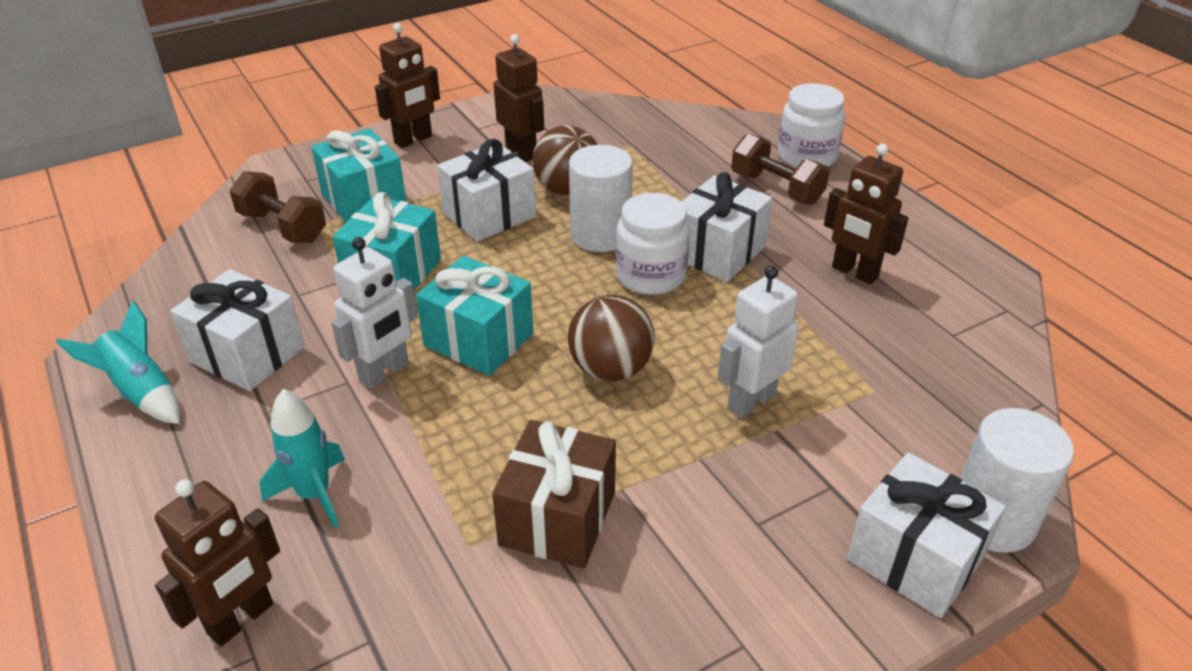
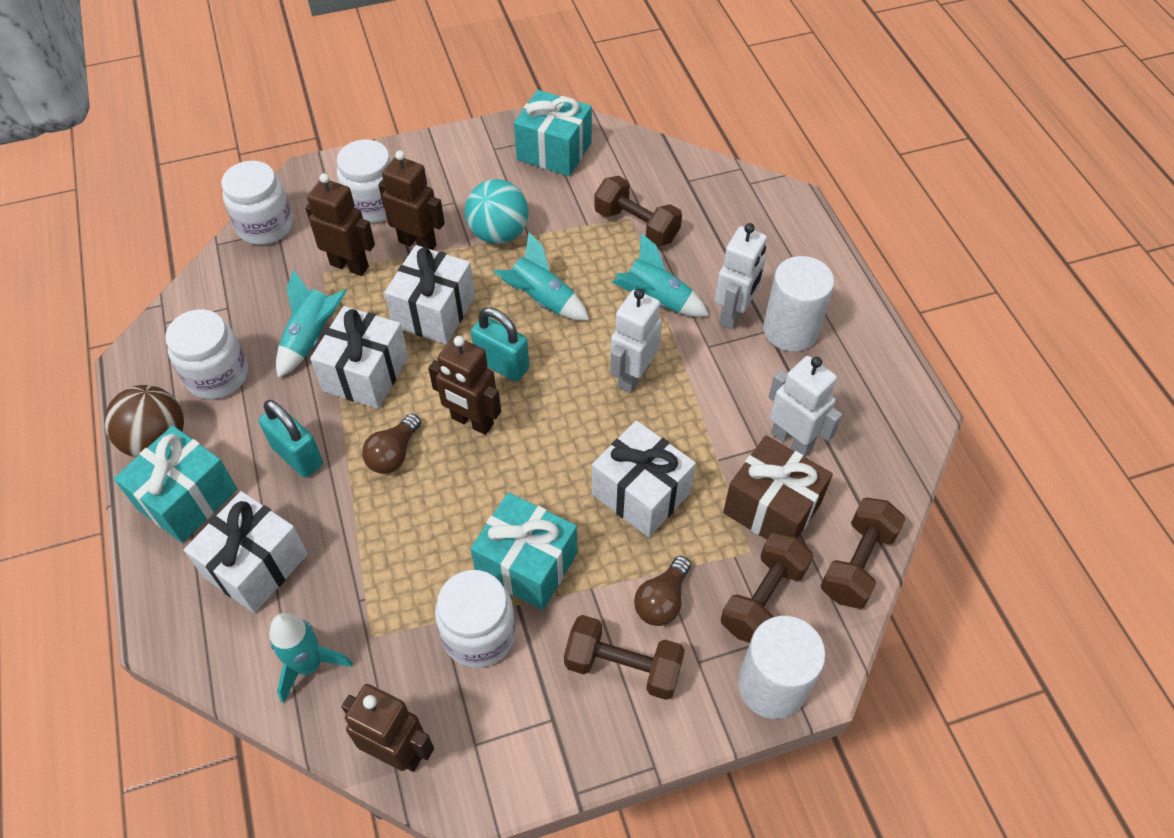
brown ball: [532,125,597,195] [568,294,655,381] = 2 -> [104,385,184,457] = 1
brown dumbbell: [230,171,326,243] [731,134,830,205] = 2 -> [564,615,685,700] [594,176,682,247] [721,532,813,643] [820,498,906,609] = 4
brown light bulb: none = 0 -> [362,414,421,474] [634,556,691,626] = 2
turquoise ball: none = 0 -> [465,179,528,244] = 1
turquoise padlock: none = 0 -> [259,400,323,478] [471,307,529,381] = 2
turquoise rocket: [56,300,180,424] [260,389,345,528] = 2 -> [269,613,353,703] [276,269,347,378] [494,233,590,321] [612,233,709,317] = 4
white jar: [616,193,690,295] [778,83,845,168] = 2 -> [165,309,248,399] [221,161,293,245] [337,140,392,223] [435,570,516,668] = 4
white robot: [331,237,418,388] [718,266,798,418] = 2 -> [610,289,662,393] [715,223,767,329] [769,356,842,457] = 3

